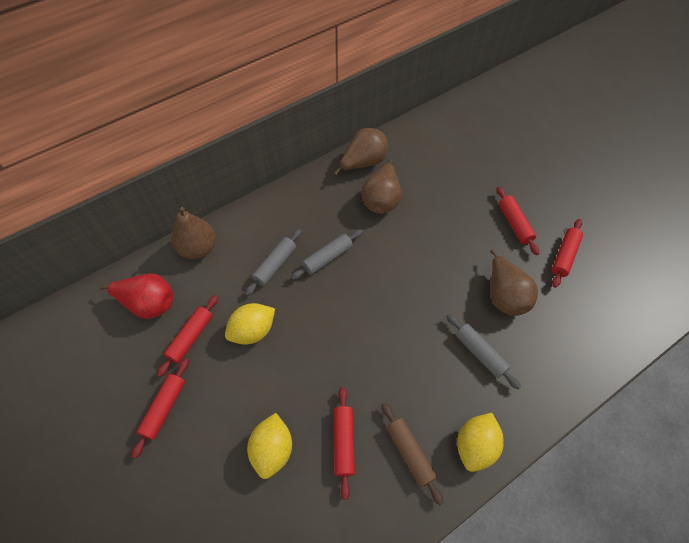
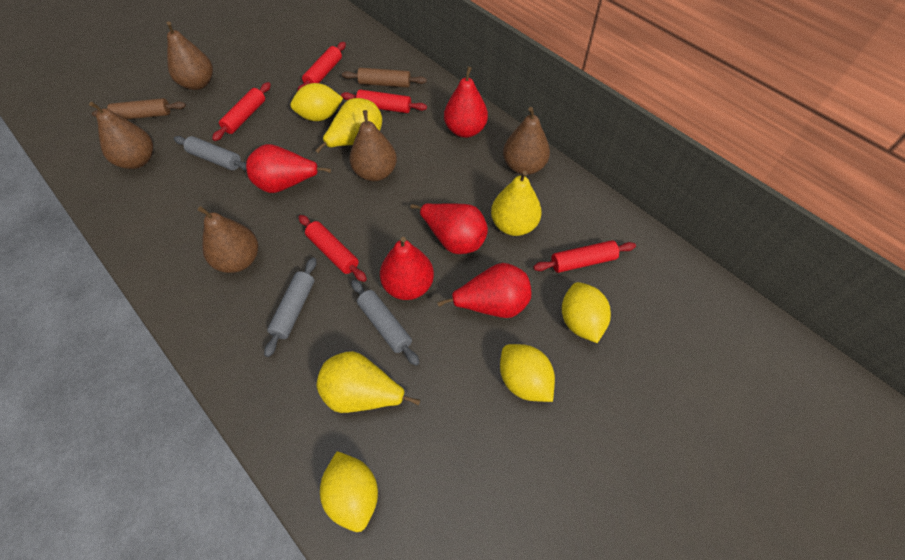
brown pear: [172,207,216,259] [334,128,388,176] [361,159,402,214] [490,249,538,316] = 4 -> [89,102,153,169] [167,22,213,90] [198,206,258,273] [349,110,397,181] [503,107,550,175] = 5
brown rolling pin: [382,403,443,505] = 1 -> [92,98,186,120] [342,68,427,88] = 2
red pear: [99,274,173,319] = 1 -> [246,144,331,193] [380,237,434,300] [411,203,488,254] [437,263,531,318] [444,67,488,138] = 5
yellow lemon: [225,303,275,345] [247,413,292,479] [457,413,504,472] = 3 -> [290,83,343,121] [320,451,378,532] [500,344,555,402] [562,282,611,343] = 4
yellow pear: none = 0 -> [315,98,382,153] [317,351,420,413] [491,171,542,236] = 3

